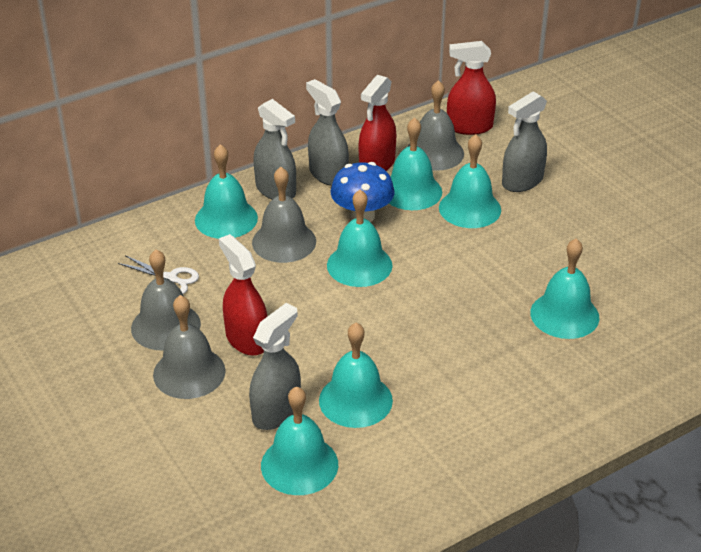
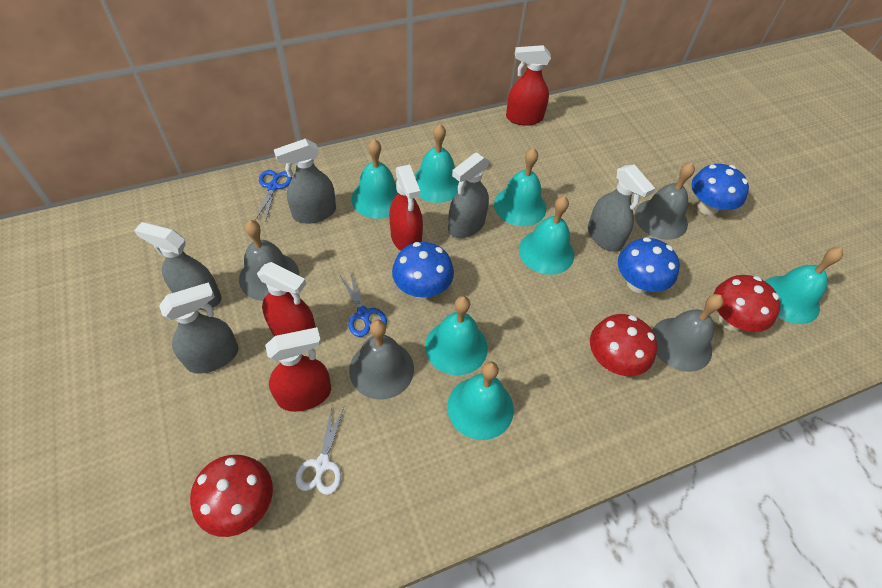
blue mushroom: [331,162,395,222] = 1 -> [392,242,454,299] [618,237,680,293] [691,164,749,215] = 3
blue scissors: none = 0 -> [255,170,292,220] [340,272,387,337] = 2
grey spray bottle: [249,303,301,430] [253,99,296,200] [306,79,349,186] [502,91,547,192] = 4 -> [134,222,221,310] [159,282,238,374] [274,139,336,224] [448,152,489,238] [588,164,655,252] = 5
red mushroom: none = 0 -> [190,455,273,537] [590,314,657,376] [714,275,780,332] = 3
red spray bottle: [219,234,268,356] [359,75,396,171] [447,41,496,135] = 3 -> [257,262,316,336] [265,327,331,412] [389,165,423,251] [506,45,551,126] = 4

